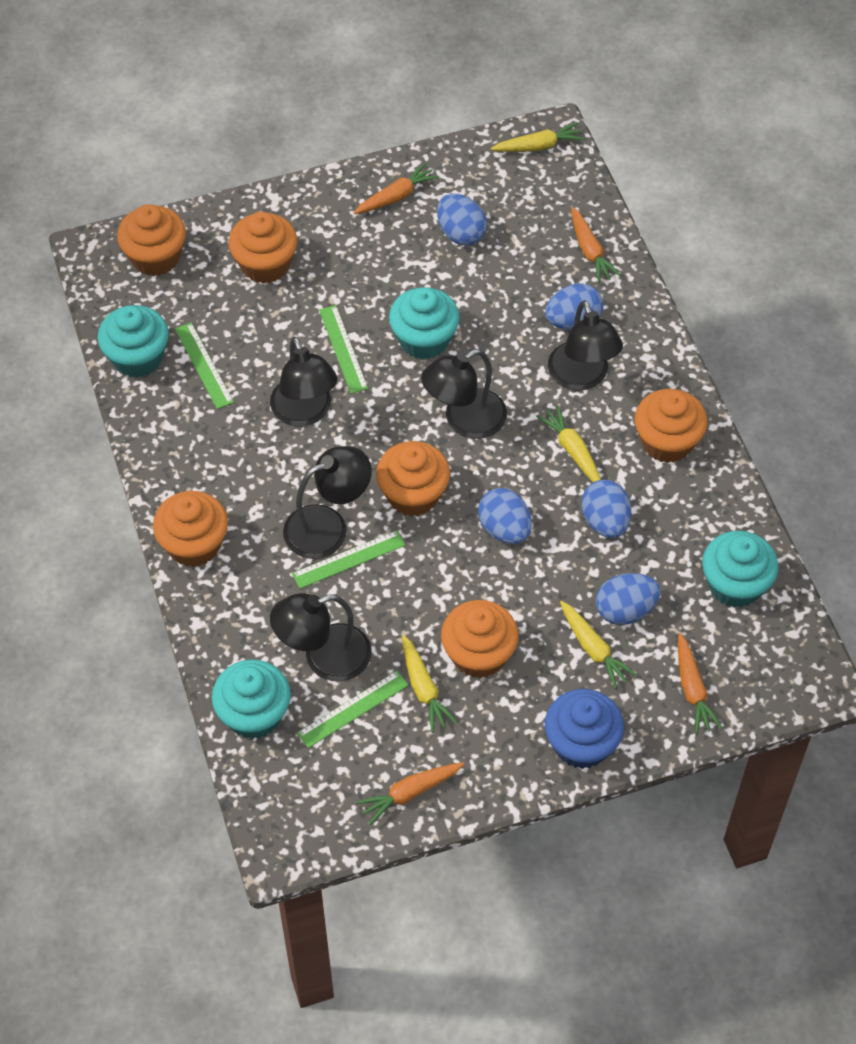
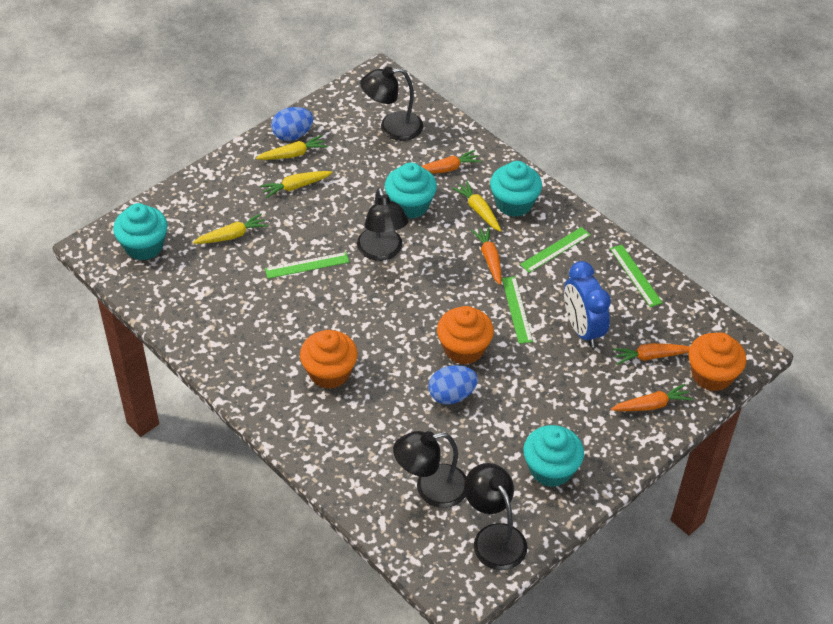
black lamp: [270,337,337,426] [270,593,372,681] [283,446,372,559] [421,349,507,439] [548,300,623,391] = 5 -> [357,187,409,261] [360,67,423,141] [393,431,466,508] [464,463,527,570] = 4
blue clock: none = 0 -> [564,261,611,347] = 1
blue cupcake: [545,689,624,769] = 1 -> none = 0
blue egg: [437,194,487,246] [478,488,532,544] [545,283,603,330] [581,480,631,538] [596,573,661,625] = 5 -> [271,107,313,141] [428,365,478,405] = 2
orange cupcake: [117,204,186,276] [153,491,228,567] [229,212,297,283] [376,441,450,516] [441,600,519,678] [635,389,707,463] = 6 -> [300,330,358,389] [437,306,494,365] [689,332,746,391] = 3

